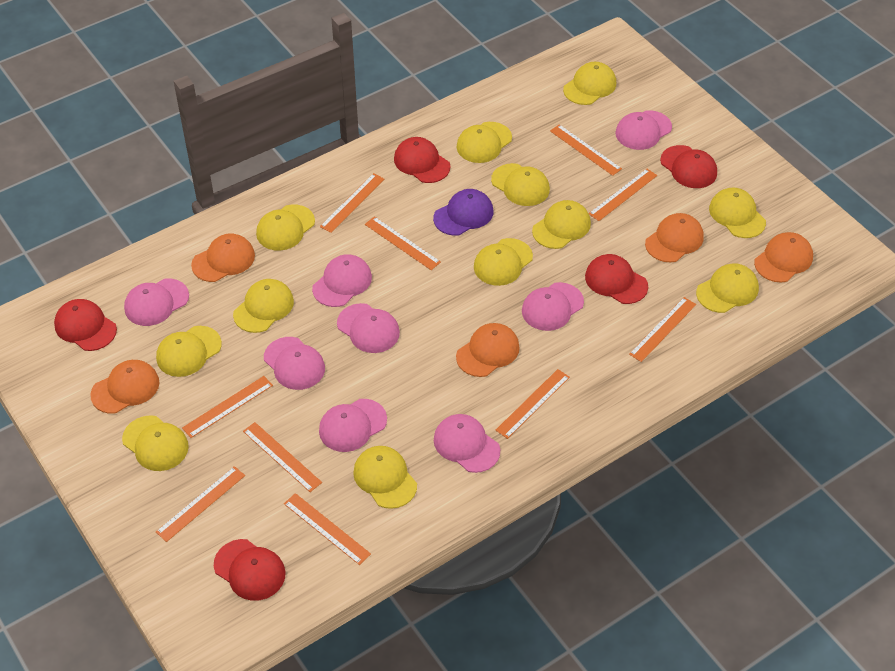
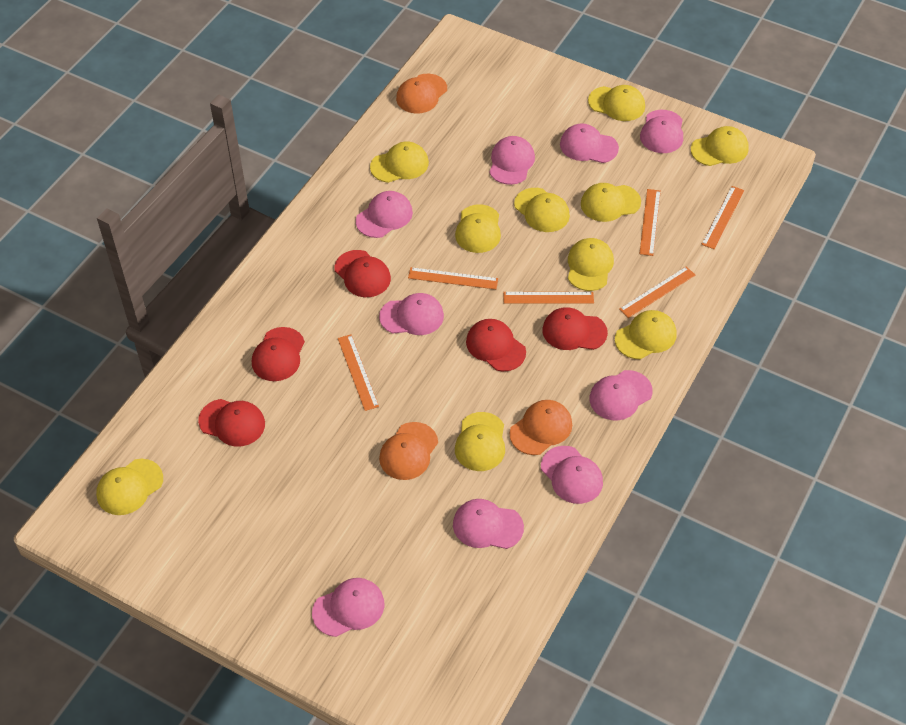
orange cap: [90,360,159,414] [191,234,255,282] [456,323,520,377] [645,213,704,262] [754,232,813,282] = 5 -> [379,422,438,480] [396,74,447,113] [510,400,572,455] = 3
orange ruler: [156,466,245,542] [182,376,273,438] [243,422,322,492] [284,493,371,565] [320,173,384,233] [365,216,441,270] [495,369,570,439] [550,124,622,176] [588,169,657,221] [629,297,696,362] = 10 -> [338,334,379,411] [408,267,498,289] [503,292,594,304] [619,266,695,318] [639,189,661,256] [701,186,744,249] = 6
pink cap: [124,278,189,326] [264,337,325,390] [312,254,372,307] [319,399,387,452] [337,303,400,353] [434,414,500,473] [522,282,584,331] [615,110,672,150] = 8 -> [312,578,384,637] [356,191,413,238] [379,293,444,335] [453,499,524,549] [489,136,535,185] [541,446,603,504] [560,123,619,163] [589,370,653,420] [640,110,683,153] = 9
purple cap: [433,189,493,236] = 1 -> none = 0
yellow cap: [122,415,189,471] [156,326,222,377] [233,279,294,333] [256,205,315,251] [353,446,417,509] [456,122,512,163] [474,238,533,286] [491,163,550,206] [532,200,591,249] [563,62,616,105] [696,263,759,313] [709,187,766,238] = 12 -> [96,459,163,515] [370,141,429,183] [455,204,501,253] [455,412,505,471] [514,188,570,232] [568,238,614,291] [581,183,641,222] [588,85,645,121] [615,310,676,359] [691,126,749,166] = 10

